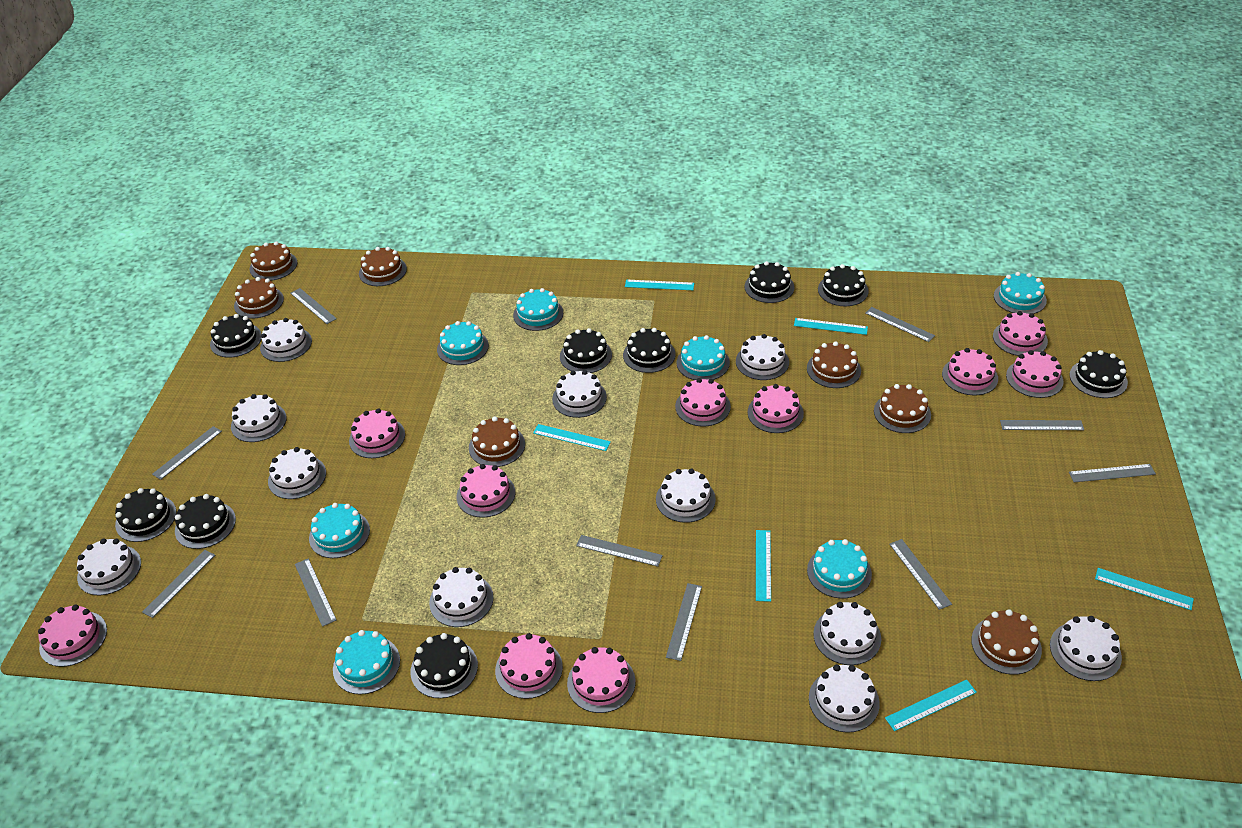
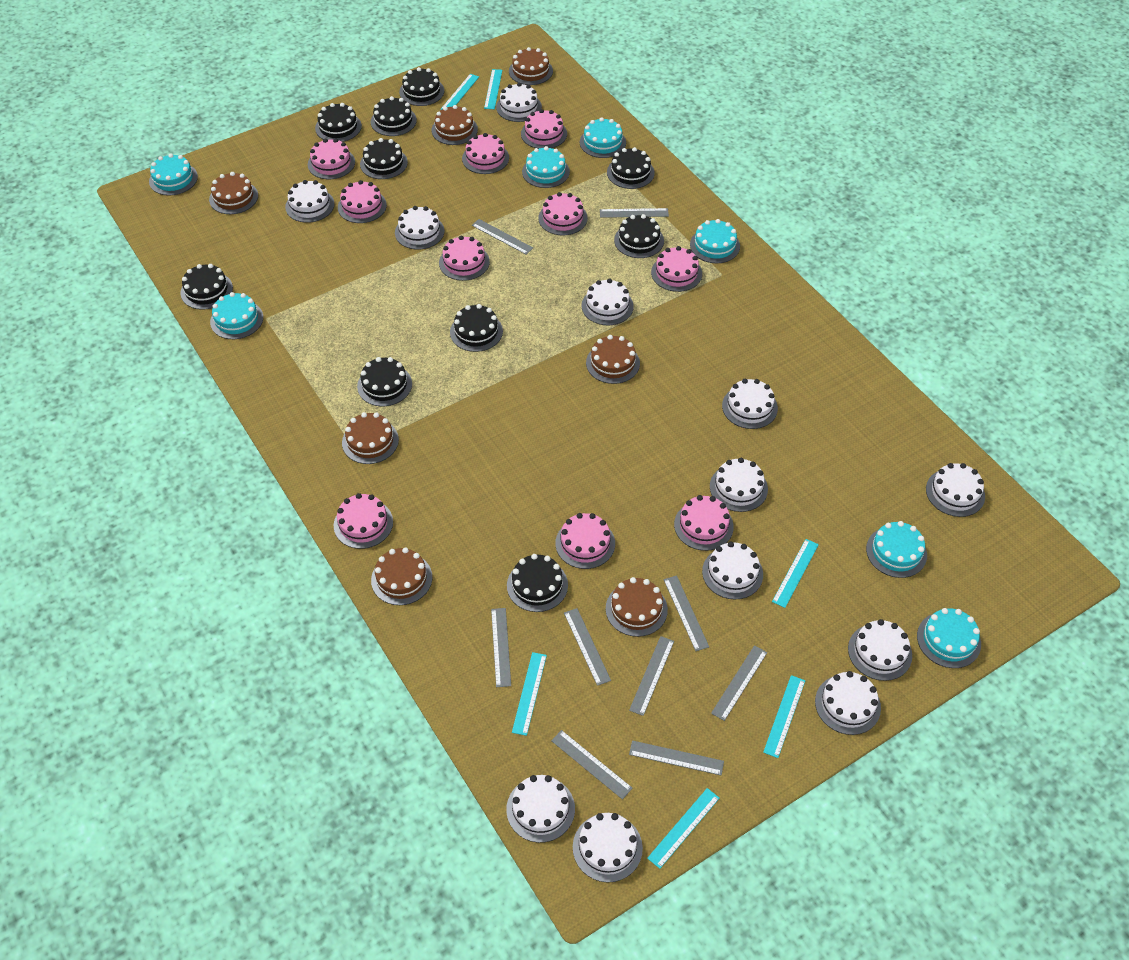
black cake: [115,488,176,542] [175,494,236,549] [210,314,262,358] [411,633,478,698] [560,328,612,373] [623,328,675,373] [744,261,795,303] [818,264,869,306] [1070,350,1128,398] = 9 -> [180,264,233,310] [315,103,362,142] [357,357,412,406] [360,138,408,179] [371,96,417,136] [399,67,444,106] [450,304,503,352] [507,554,568,612] [607,147,655,189] [614,214,664,258] = 10
grey ruler: [142,550,215,618] [152,426,222,480] [290,288,337,324] [295,558,337,627] [576,535,663,567] [666,583,702,661] [866,307,935,342] [889,539,952,610] [1000,420,1084,430] [1069,464,1156,482] = 10 -> [472,219,533,254] [491,608,511,687] [551,730,632,800] [564,608,611,686] [600,208,669,218] [629,636,674,716] [629,740,724,775] [664,575,709,651] [711,645,767,721] = 9
white cake: [77,538,141,595] [231,394,287,442] [260,318,312,362] [268,447,326,499] [429,567,494,627] [552,370,607,418] [656,469,716,523] [736,334,789,380] [809,664,880,733] [813,602,881,665] [1050,616,1122,681] = 11 -> [285,180,335,223] [395,206,445,250] [496,83,542,122] [506,775,575,843] [573,813,643,883] [582,279,634,325] [702,542,763,599] [710,458,768,512] [722,379,778,429] [815,671,881,735] [848,619,912,681] [926,463,985,517] = 12

